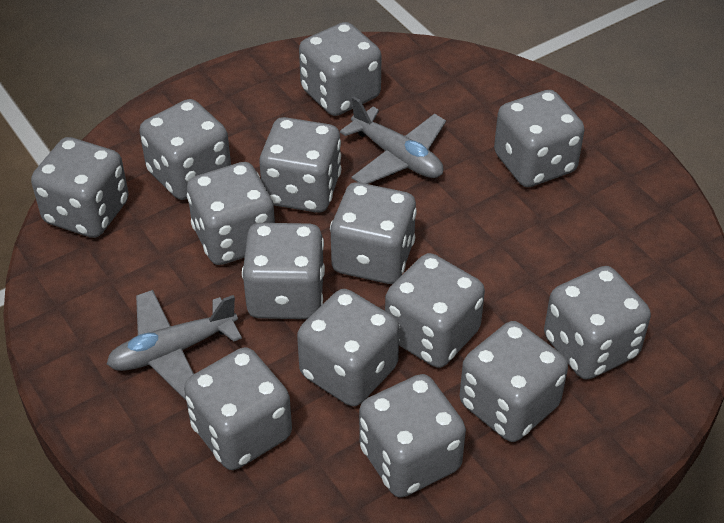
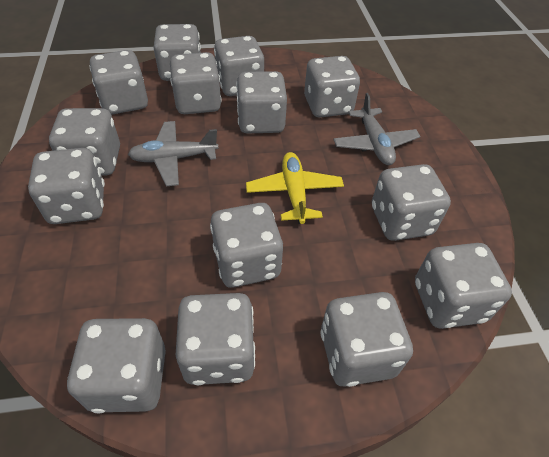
yellow plane: none = 0 -> [246,152,344,224] = 1

